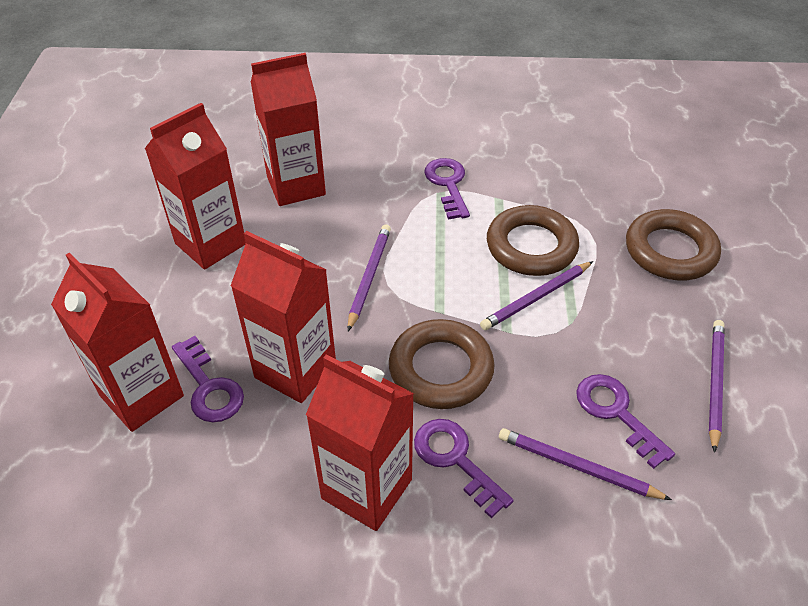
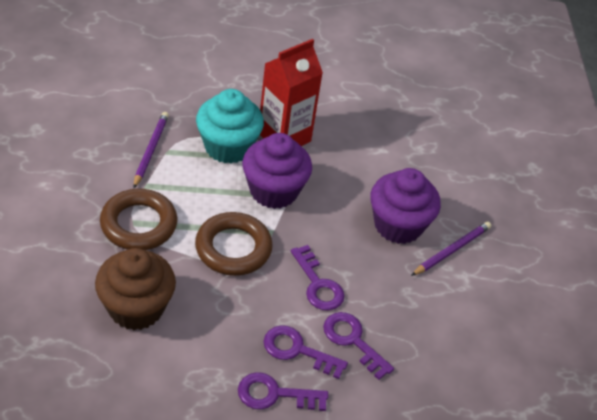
brown cupcake: none = 0 -> [95,248,176,330] = 1
brown ring: [389,319,495,409] [487,205,579,276] [626,209,721,281] = 3 -> [100,189,178,250] [195,212,273,276] = 2
purple cupcake: none = 0 -> [242,133,312,209] [370,168,441,244] = 2
purple pencil: [348,224,391,331] [480,261,593,330] [499,428,672,500] [709,320,725,453] = 4 -> [134,112,169,188] [411,222,491,276] = 2
red carton: [51,252,184,432] [145,103,246,270] [231,231,336,403] [251,53,326,206] [306,354,414,531] = 5 -> [260,39,323,146] = 1
turquoise cupcake: none = 0 -> [196,89,264,164] = 1

